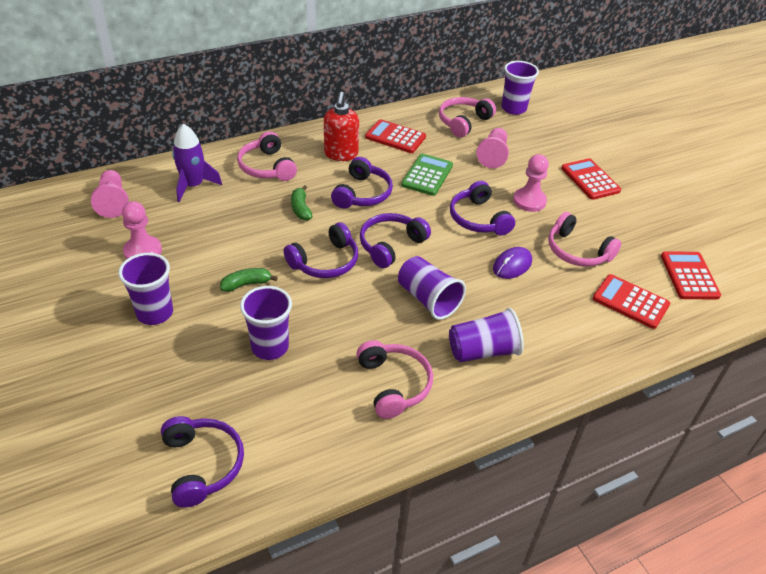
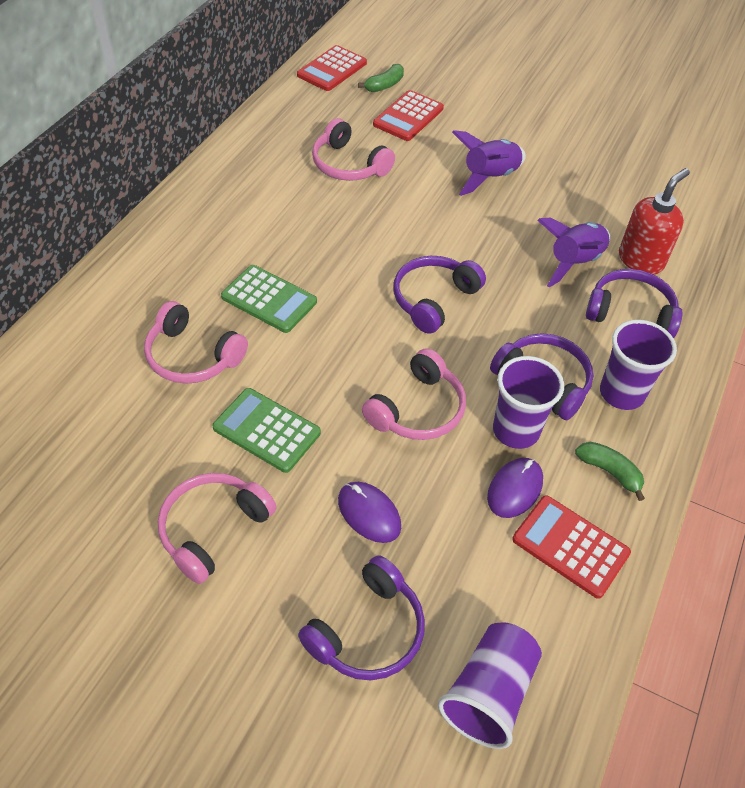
green calculator: [401,154,453,196] = 1 -> [212,388,321,473] [221,265,317,333] = 2
pink pawn: [91,170,129,218] [122,201,162,259] [476,128,509,168] [513,154,549,212] = 4 -> none = 0
purple cup: [118,253,173,325] [240,286,292,360] [398,256,466,320] [449,308,524,362] [501,61,539,115] = 5 -> [438,622,542,749] [493,356,564,449] [600,320,677,410] = 3
purple headphones: [161,416,244,508] [284,222,358,278] [331,157,393,209] [360,213,431,268] [450,181,515,235] = 5 -> [298,555,425,680] [393,256,486,334] [490,333,593,420] [586,269,683,338] = 4
purple mouse: [493,247,532,279] = 1 -> [338,482,401,543] [487,458,543,518] = 2
purple rocket: [172,124,222,202] = 1 -> [452,130,526,196] [537,217,610,288] = 2
red calculator: [365,119,426,153] [561,158,621,200] [593,274,670,329] [661,251,721,299] = 4 -> [297,45,367,91] [373,90,444,141] [512,495,631,599] = 3

